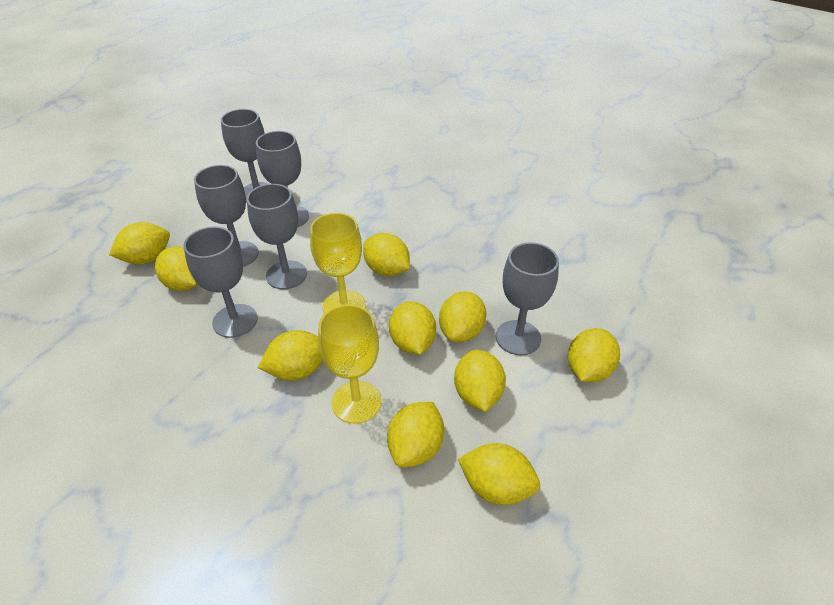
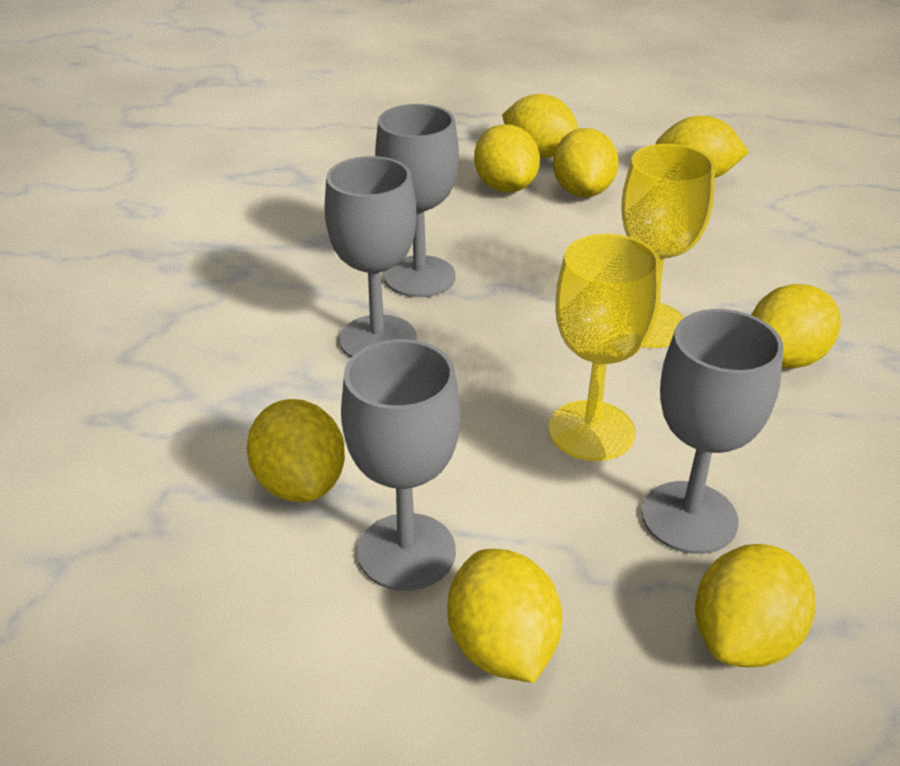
grey goblet: [183,227,258,338] [194,165,259,267] [221,109,269,202] [247,184,307,289] [256,131,309,228] [496,242,559,355] = 6 -> [324,156,417,358] [341,339,461,591] [375,104,459,297] [642,309,783,554] = 4
yellow lemon: [109,222,170,264] [155,246,198,291] [258,330,322,381] [363,233,410,276] [387,402,444,468] [389,301,436,355] [439,291,486,342] [454,349,506,412] [458,443,540,505] [568,328,620,382] = 10 -> [247,399,345,502] [448,549,562,683] [474,124,540,193] [502,94,579,158] [553,128,619,197] [656,116,749,178] [695,544,815,667] [751,284,841,369] = 8

